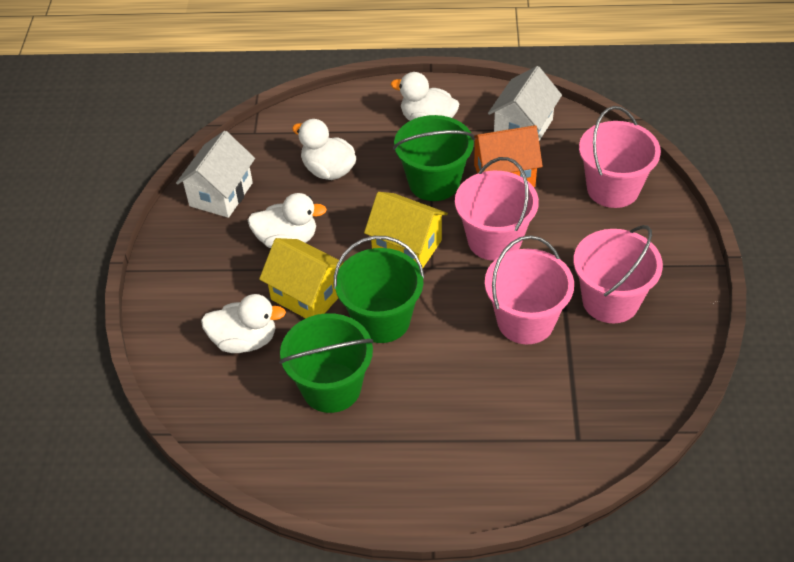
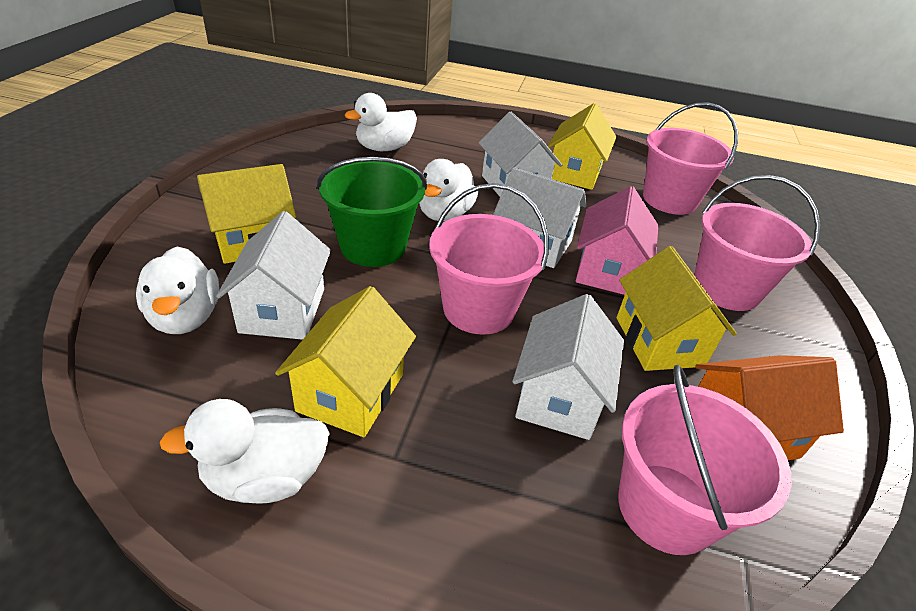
green bucket: [279,313,373,413] [334,236,425,343] [393,115,475,201] = 3 -> [317,157,427,267] = 1
pink house: none = 0 -> [576,186,658,295] = 1
white house: [176,131,255,218] [488,66,562,141] = 2 -> [216,211,331,340] [479,112,562,196] [493,167,587,268] [512,294,624,440] = 4
yellow house: [259,238,344,318] [364,192,448,268] = 2 -> [197,164,296,264] [275,286,416,437] [548,103,616,190] [617,246,737,371] = 4

